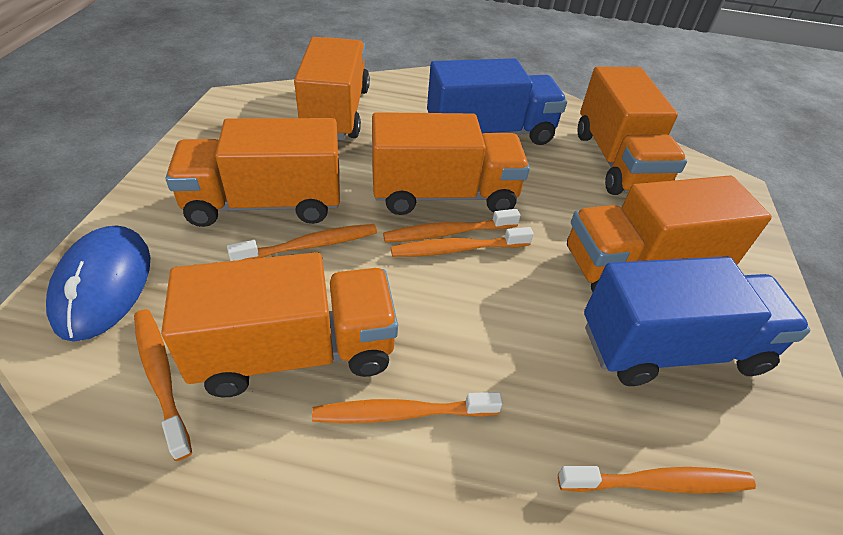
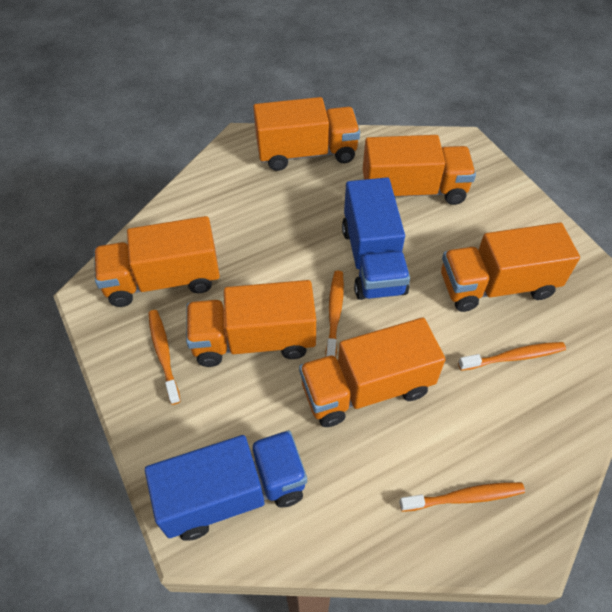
blue mouse: [46,225,150,342] = 1 -> none = 0
orange toothbrush: [134,309,192,461] [227,224,377,261] [312,392,503,423] [383,209,521,242] [391,227,534,257] [558,466,756,494] = 6 -> [148,310,181,405] [326,271,344,357] [399,482,525,512] [458,342,566,371] = 4

